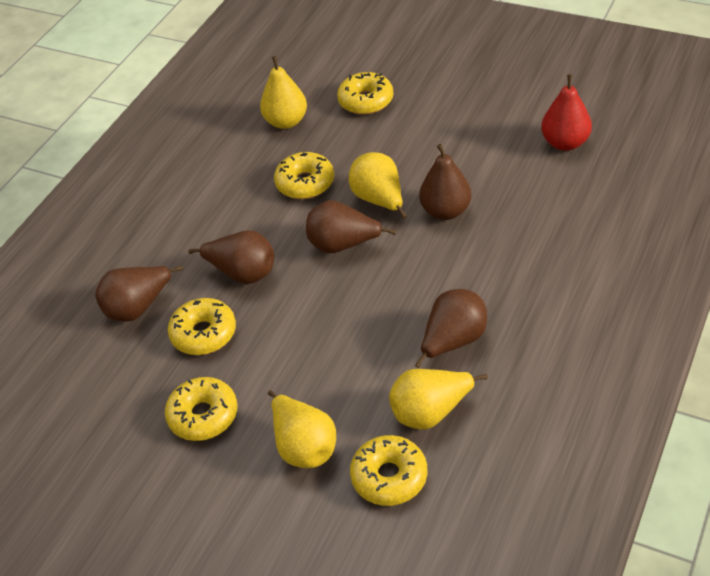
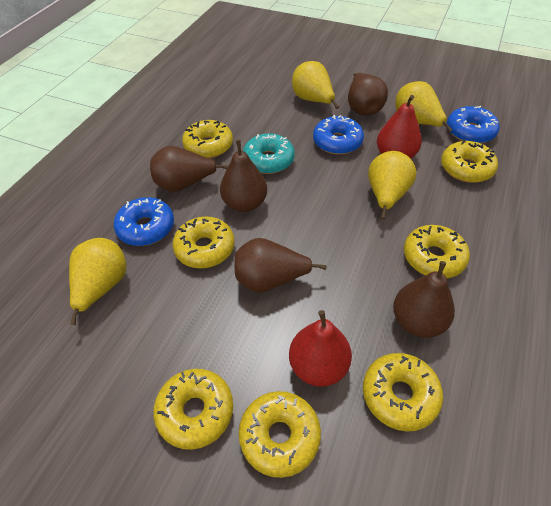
blue donut: none = 0 -> [114,197,174,246] [313,115,364,155] [447,106,500,143] = 3
red pear: [541,74,592,151] = 1 -> [289,310,352,387] [377,95,422,159] = 2
turquoise donut: none = 0 -> [243,133,295,174] = 1
yellow donut: [165,377,238,441] [168,298,236,355] [274,152,334,199] [337,72,394,115] [350,435,427,506] = 5 -> [153,369,233,450] [173,217,234,268] [182,120,233,158] [239,391,321,478] [363,353,443,432] [404,225,470,278] [441,139,498,183] = 7

